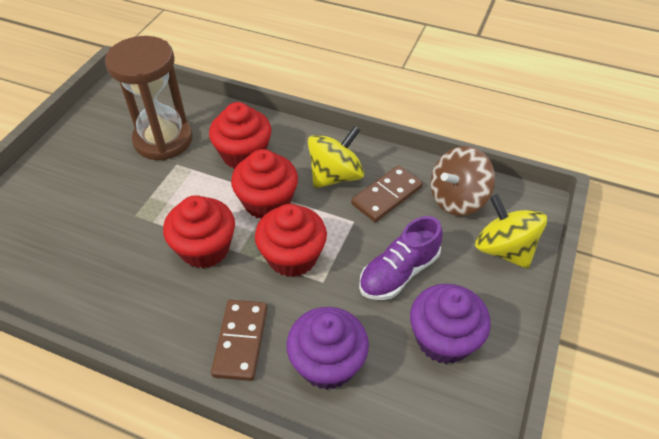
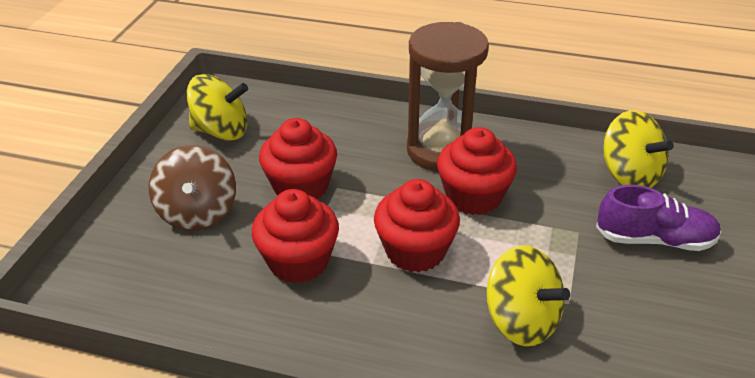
brown domino: [211,299,268,381] [351,165,423,222] = 2 -> none = 0
purple cupcake: [286,307,369,390] [410,284,491,364] = 2 -> none = 0
yellow spinning top: [308,126,364,188] [475,194,547,269] = 2 -> [187,74,248,141] [487,245,570,346] [603,110,674,188] = 3

